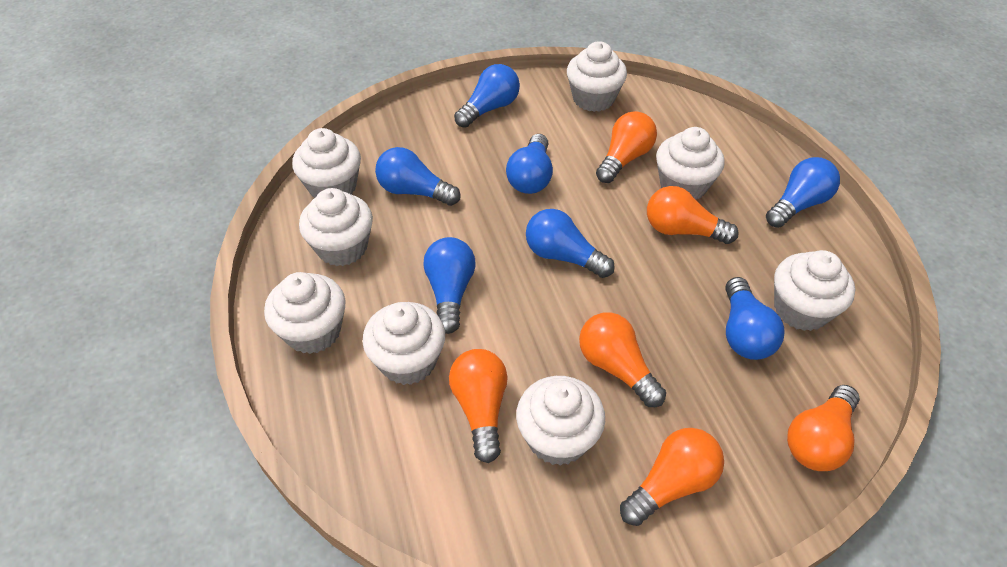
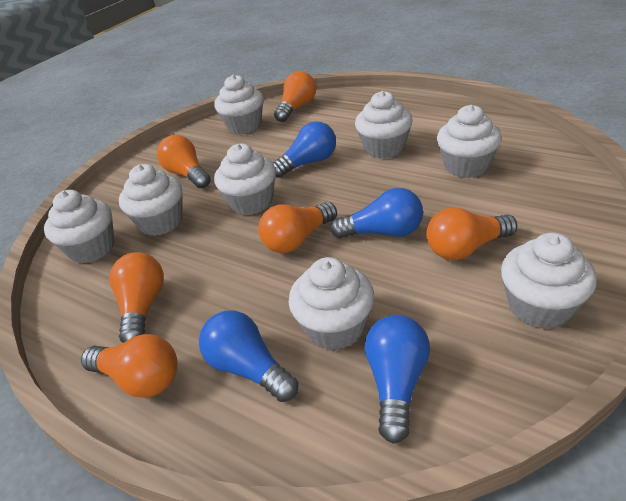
blue light bulb: [375,147,461,206] [423,237,476,334] [454,64,520,128] [506,134,553,194] [526,209,615,278] [725,277,785,360] [766,157,840,228] = 7 -> [199,311,298,402] [272,121,336,178] [330,188,423,239] [364,315,430,444] = 4

